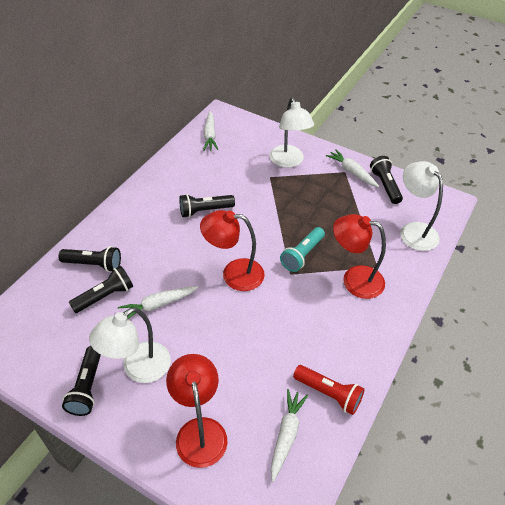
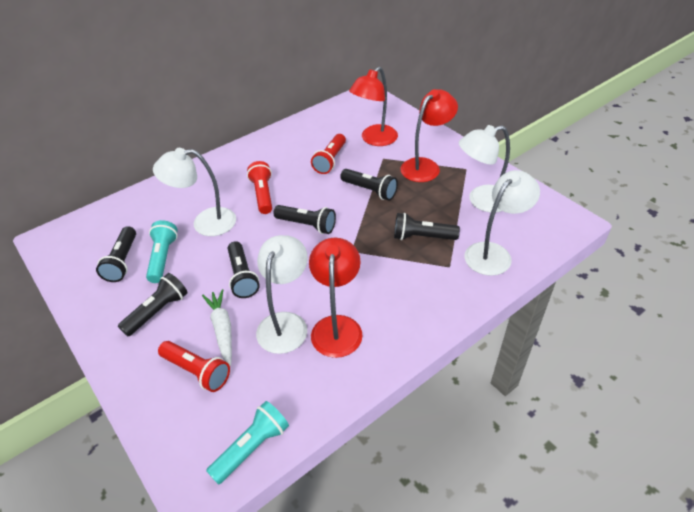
black flashlight: [58,246,121,272] [62,346,101,416] [69,266,133,313] [179,194,235,218] [370,156,403,204] = 5 -> [96,226,136,282] [118,273,188,336] [228,241,260,298] [274,205,336,234] [340,169,398,201] [394,213,460,240] = 6
red flashlight: [293,365,365,415] = 1 -> [158,341,230,392] [247,161,272,214] [311,134,346,174] = 3
turquoise flashlight: [280,227,325,272] = 1 -> [146,220,178,283] [206,401,289,485] = 2
white carrot: [118,286,198,319] [203,111,218,151] [271,389,308,482] [326,149,380,187] = 4 -> [202,289,232,366] = 1
white lamp: [89,307,171,383] [269,97,314,168] [400,161,443,251] = 3 -> [153,148,236,236] [256,235,308,354] [459,125,510,212] [465,170,540,276] = 4

